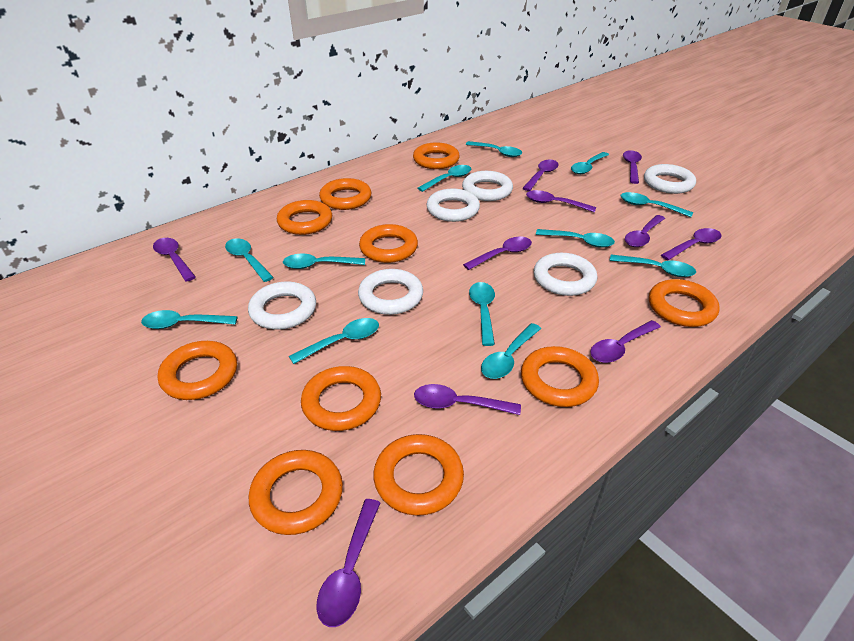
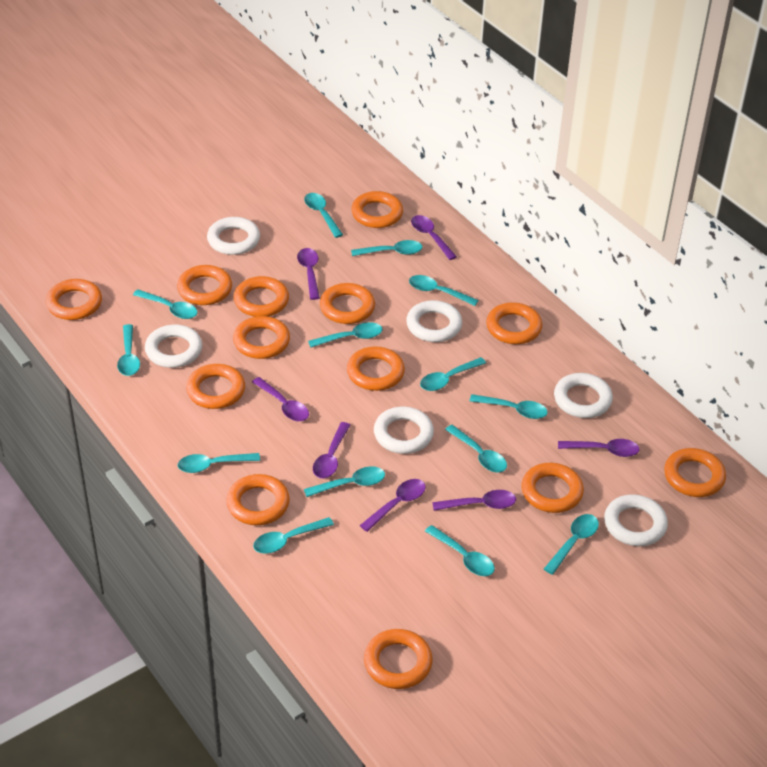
orange ring: [158,341,237,400] [249,450,343,535] [277,200,332,235] [301,366,381,431] [319,178,371,210] [359,224,418,263] [373,434,464,516] [413,142,460,169] [521,346,599,407] [649,279,720,327] = 10 -> [46,279,102,320] [177,265,232,305] [186,364,245,409] [226,474,290,525] [233,316,290,359] [234,276,289,317] [320,283,375,324] [347,346,405,391] [351,191,403,228] [364,629,433,689] [486,302,542,344] [522,463,584,513] [664,448,726,497] = 13
purple spoon: [153,238,196,282] [317,499,380,627] [414,384,521,415] [463,237,532,270] [523,160,559,191] [526,190,596,213] [590,320,661,363] [623,150,642,184] [625,215,665,247] [661,228,721,260] = 10 -> [252,377,309,421] [297,248,320,300] [313,422,350,478] [360,479,426,532] [411,215,457,260] [432,490,516,511] [558,439,640,457] = 7
turquoise spoon: [141,310,238,329] [225,238,274,282] [283,254,365,269] [289,318,379,364] [418,165,471,192] [466,141,522,157] [469,282,495,346] [481,323,541,379] [536,229,615,248] [571,152,609,174] [609,254,696,277] [621,192,693,217] = 12 -> [117,324,140,376] [133,289,197,319] [178,453,260,473] [253,517,334,554] [304,193,343,238] [304,466,385,497] [308,322,382,348] [351,240,423,256] [409,275,478,306] [420,357,486,391] [425,525,495,576] [445,425,507,472] [470,394,548,419] [544,514,599,575] = 14

